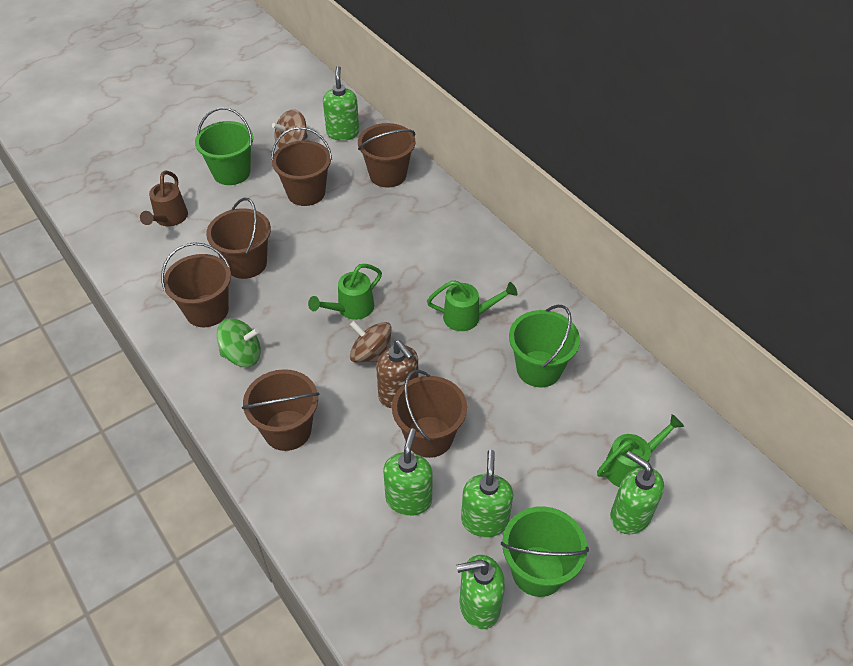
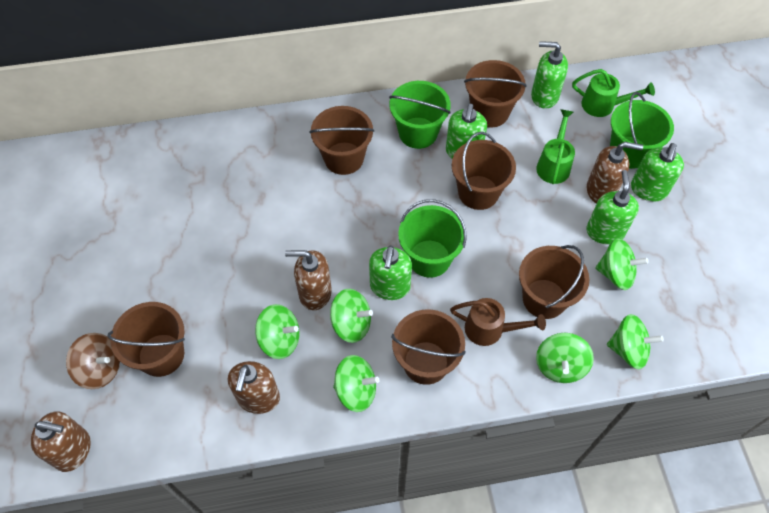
brown soap dispenser: [376,340,419,408] = 1 -> [31,411,91,472] [228,361,280,414] [285,250,332,310] [587,142,643,204] = 4
brown spinning top: [272,109,308,148] [350,321,391,363] = 2 -> [66,333,120,389] = 1
green spinning top: [217,319,261,367] = 1 -> [255,304,300,359] [330,289,373,343] [333,355,379,412] [536,333,594,383] [596,238,649,290] [607,314,664,369] = 6
green watering can: [308,264,382,320] [427,280,517,331] [597,414,684,487] = 3 -> [536,109,575,184] [572,69,655,117] = 2

